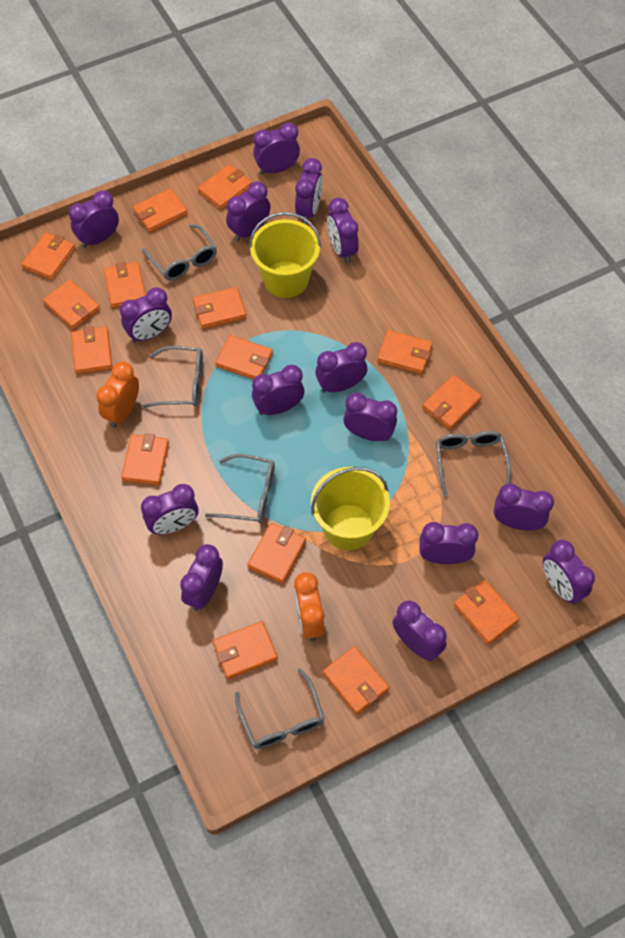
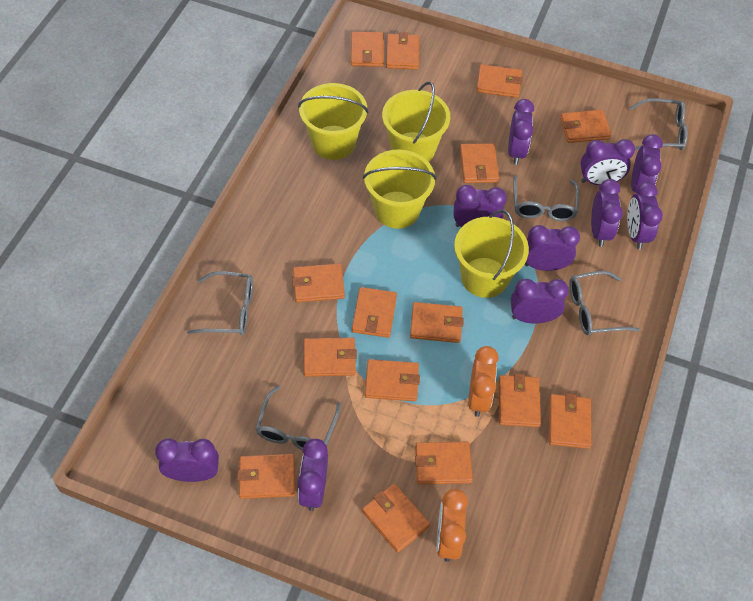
purple clock: [69,191,119,248] [120,287,172,343] [141,484,199,535] [180,544,223,611] [226,181,270,241] [252,365,304,415] [253,123,300,175] [295,158,323,224] [315,342,367,393] [327,198,359,263] [343,392,397,441] [393,601,447,661] [420,522,479,564] [494,483,554,530] [543,540,595,604] = 15 -> [155,438,219,482] [297,439,328,511] [453,185,507,227] [508,99,534,165] [511,279,569,324] [525,225,580,271] [580,139,635,185] [591,179,623,247] [627,182,663,249] [631,134,663,193] = 10
yellow bucket: [249,212,321,298] [311,467,390,550] = 2 -> [298,83,369,160] [363,149,436,229] [382,81,450,162] [454,210,529,298] = 4

